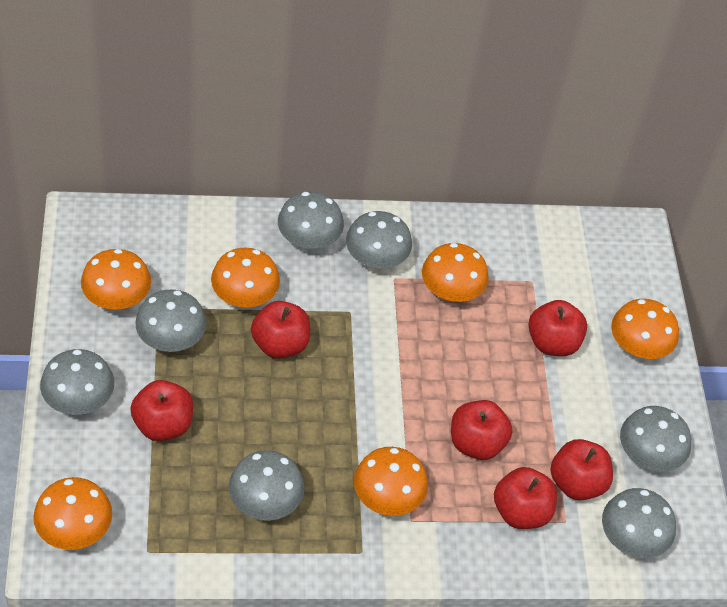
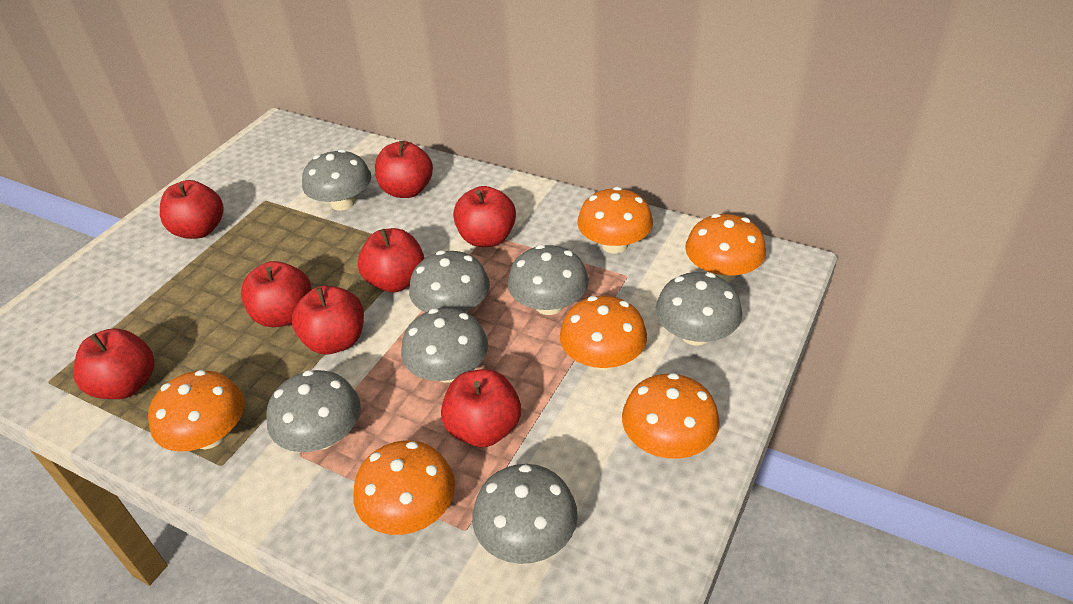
red apple: [130,380,193,441] [251,301,310,359] [451,400,512,460] [494,467,557,529] [528,300,587,356] [550,439,613,500] = 6 -> [73,328,155,399] [160,180,224,239] [241,261,312,327] [292,286,364,354] [358,228,425,292] [375,141,433,198] [441,369,521,447] [453,186,516,247] = 8

